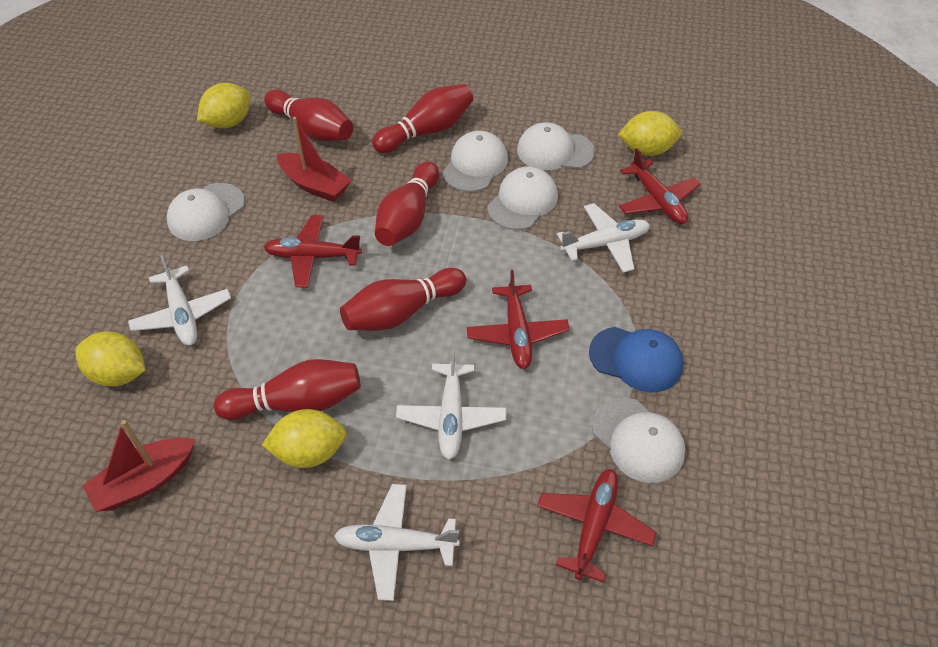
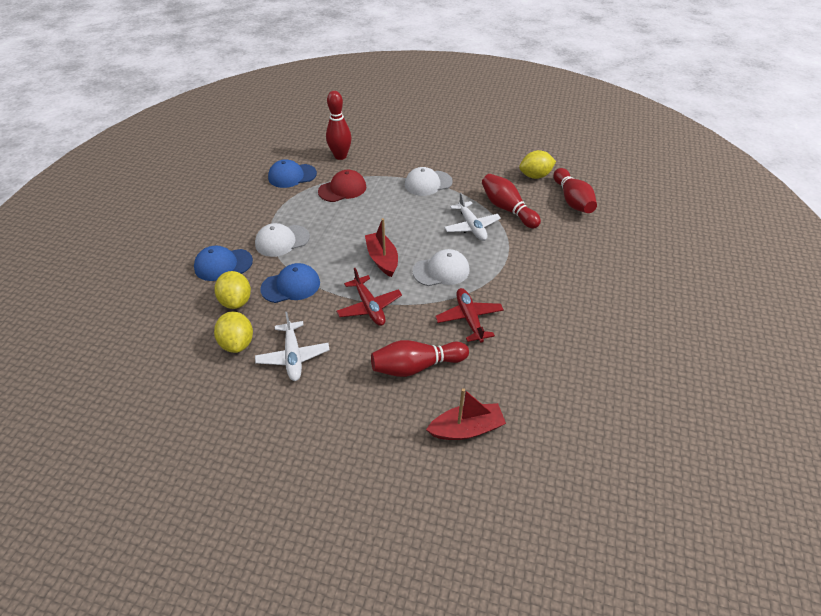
blue cap: [589,327,683,392] = 1 -> [194,245,253,281] [260,263,320,303] [268,159,317,188] = 3
red bowling pin: [214,359,361,420] [264,89,353,141] [340,268,466,331] [372,84,473,153] [375,161,439,246] = 5 -> [326,91,352,160] [371,340,469,377] [482,174,541,228] [553,168,597,213] = 4
red cap: none = 0 -> [318,170,367,202] = 1
red plane: [264,215,362,288] [466,270,570,369] [537,469,657,582] [619,148,701,224] = 4 -> [336,268,402,326] [435,288,504,343] = 2
white cap: [167,183,245,241] [442,131,508,192] [488,166,558,230] [517,122,595,170] [592,398,685,483] = 5 -> [255,223,310,257] [405,167,453,196] [412,249,470,286] = 3
white plane: [128,255,231,345] [334,484,460,601] [396,348,506,460] [557,203,650,273] = 4 -> [255,312,329,381] [444,193,501,241] = 2
yellow lemon: [75,331,146,387] [197,83,250,128] [262,409,347,468] [618,111,682,156] = 4 -> [214,271,251,309] [214,312,253,353] [519,150,556,179] = 3

